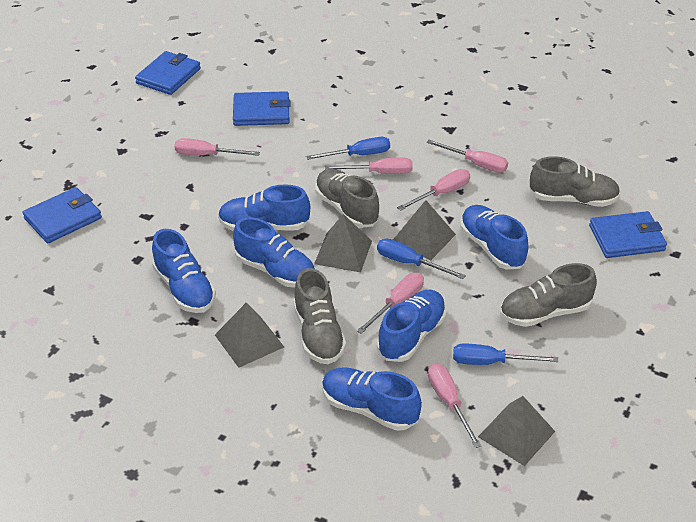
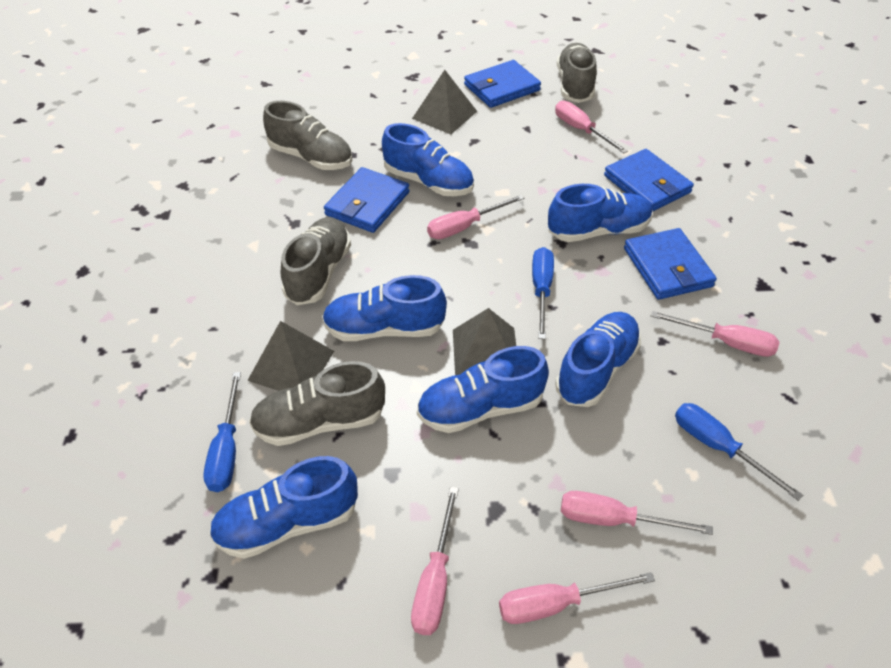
grey pyramid: [215,303,284,368] [314,214,372,272] [393,200,456,260] [478,396,555,466] = 4 -> [247,321,334,391] [412,70,477,134] [453,308,516,375] = 3

